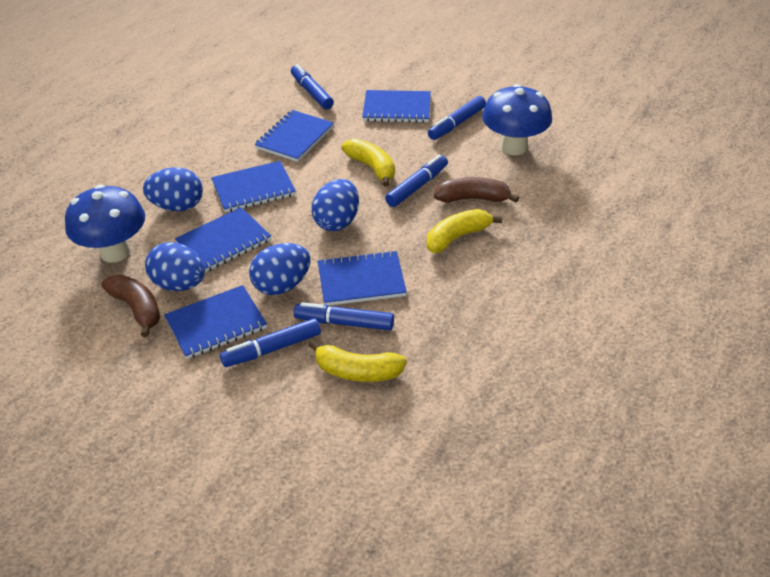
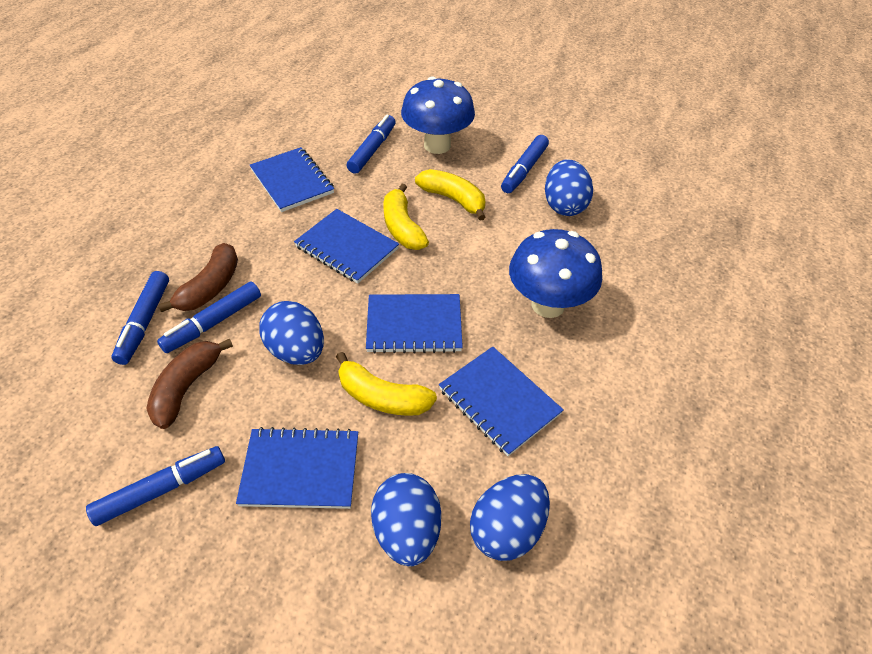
blue notebook: [164,285,267,359] [175,207,271,272] [211,161,296,213] [254,110,334,162] [318,250,407,306] [362,90,431,123] = 6 -> [236,427,358,509] [250,147,334,212] [294,209,399,284] [366,294,463,353] [439,347,564,456] = 5

